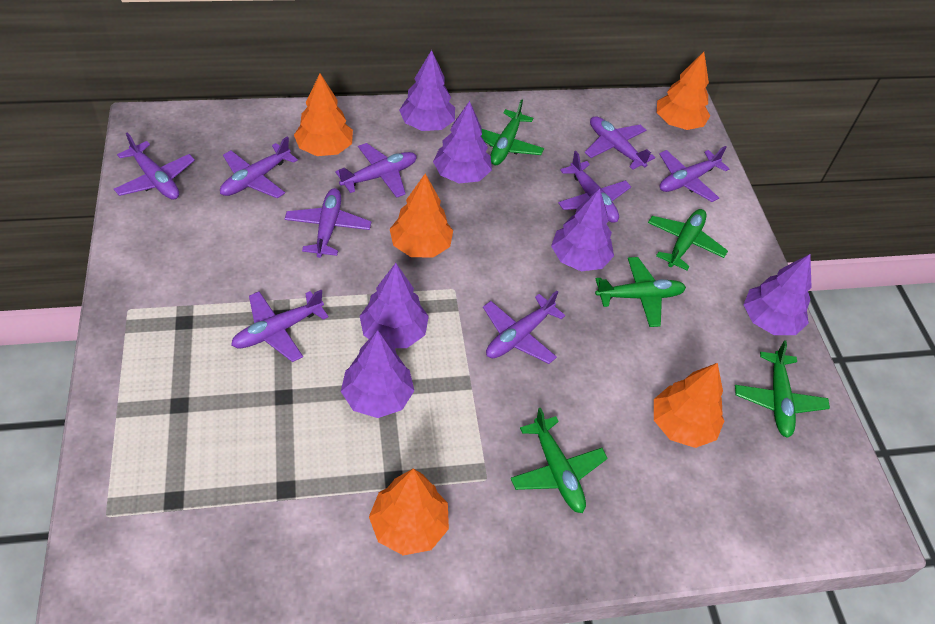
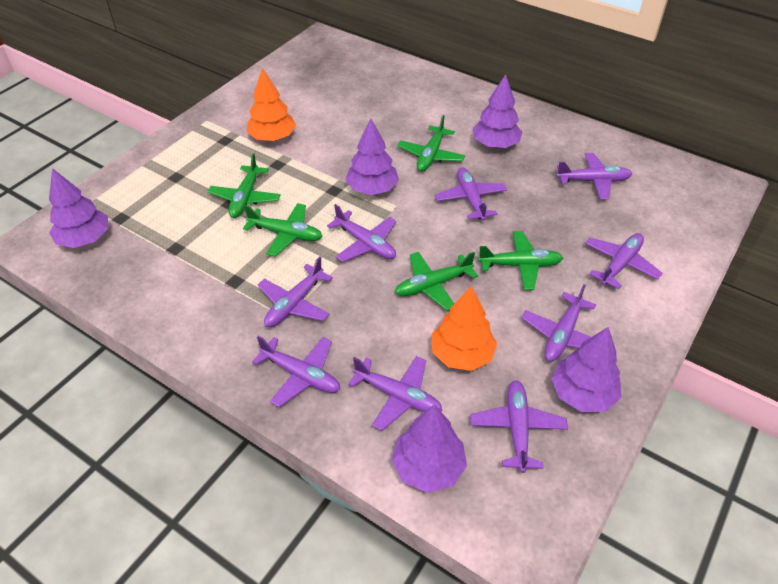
orange tree: [294,73,353,156] [369,468,449,555] [390,174,453,258] [654,363,724,448] [657,52,710,130] = 5 -> [247,68,296,141] [432,286,497,371] = 2
purple tree: [341,330,414,418] [360,263,429,348] [399,50,455,131] [433,101,492,183] [551,188,614,271] [743,254,812,335] = 6 -> [49,168,108,248] [345,119,399,195] [392,404,467,493] [473,74,522,148] [551,327,621,412] = 5

